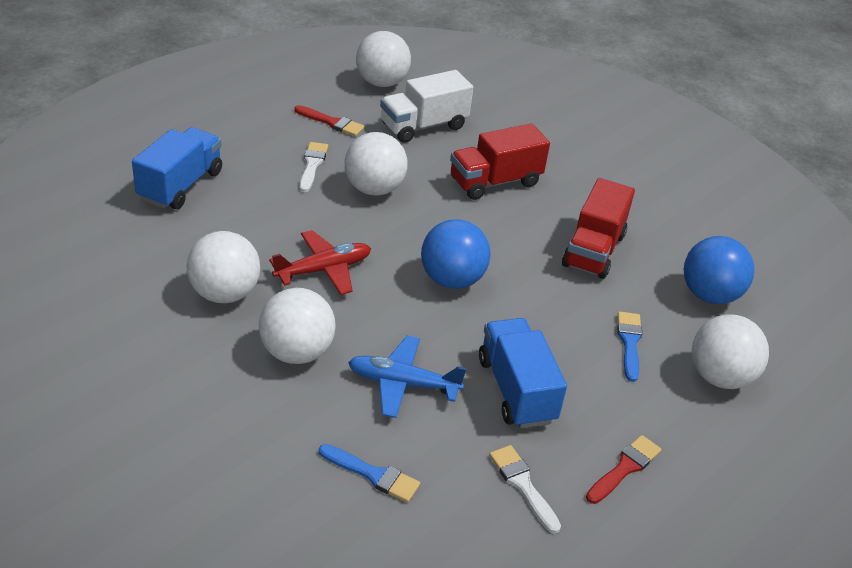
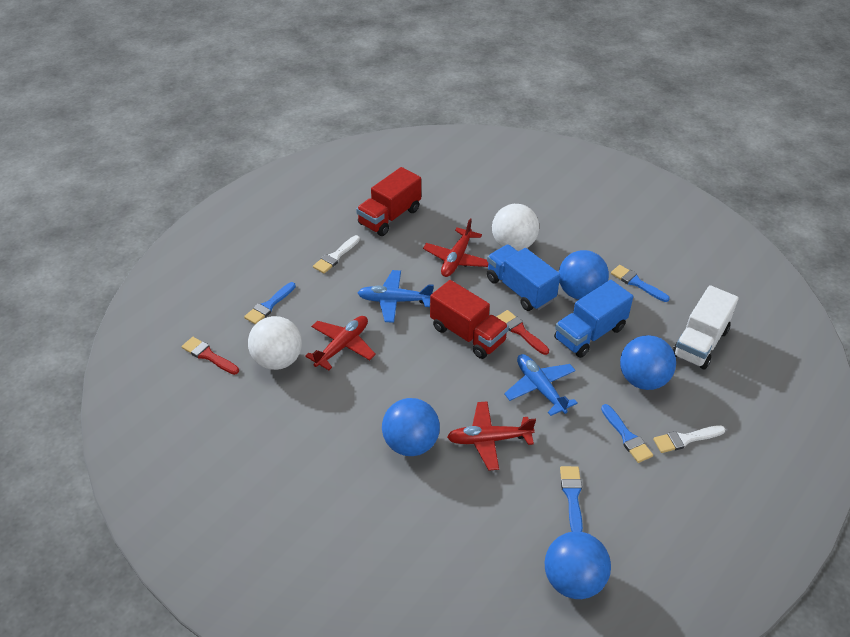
blue ball: [421,219,491,289] [684,236,754,304] = 2 -> [382,398,440,456] [545,532,611,599] [559,250,609,300] [620,335,676,390] = 4
blue brush: [319,444,420,503] [617,311,642,382] = 2 -> [244,282,296,325] [560,466,583,532] [601,404,653,463] [611,265,670,302] = 4
blue plane: [348,336,466,418] = 1 -> [358,270,434,323] [504,354,578,416] = 2
red plane: [269,230,371,295] = 1 -> [305,316,376,370] [423,218,488,277] [447,401,536,470] = 3
white ball: [186,231,260,303] [259,288,335,364] [345,132,408,196] [356,31,411,87] [692,315,769,389] = 5 -> [248,316,302,370] [492,204,539,251] = 2

